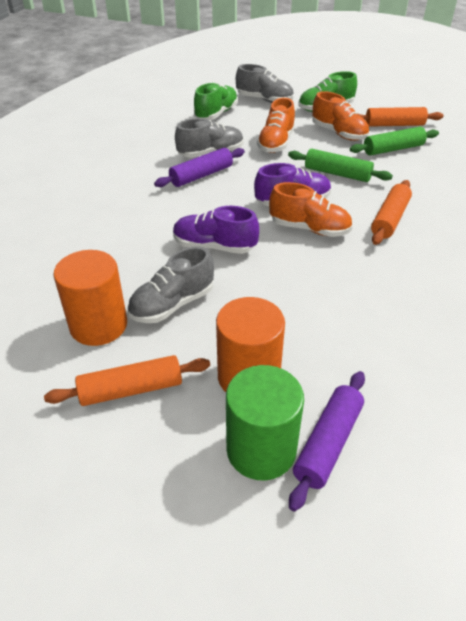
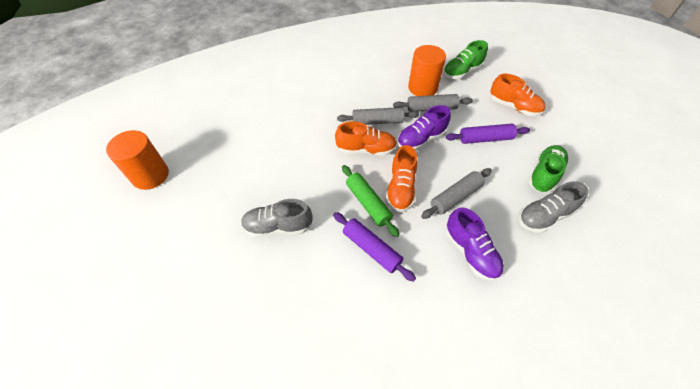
green cylinder: [226,365,304,480] = 1 -> none = 0
green rolling pin: [288,149,393,182] [350,127,439,156] = 2 -> [342,165,399,237] = 1
grey rolling pin: none = 0 -> [337,107,419,125] [393,94,473,112] [421,168,492,219] = 3
grey shoe: [127,246,214,323] [175,118,244,158] [236,64,294,103] = 3 -> [241,199,312,237] [518,181,589,233] = 2
orange rolling pin: [44,355,210,406] [357,107,444,127] [371,180,412,245] = 3 -> none = 0

